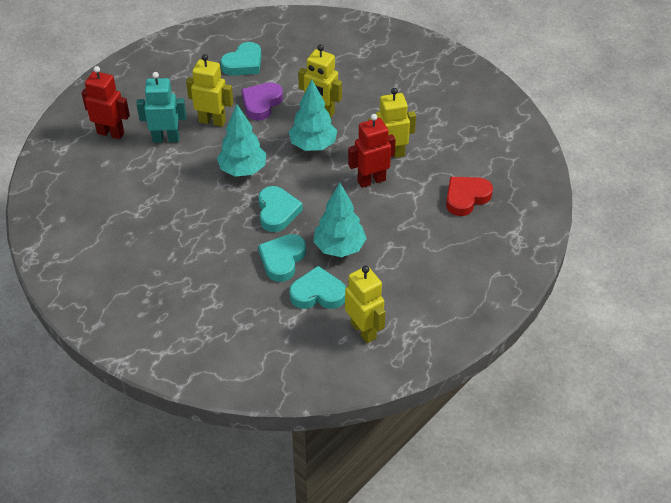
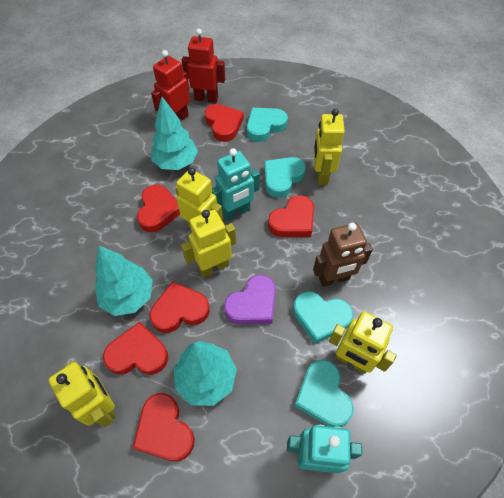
brown robot: none = 0 -> [313,223,373,287] = 1
red heart: [446,177,493,216] = 1 -> [103,322,168,375] [133,393,195,461] [137,184,180,232] [150,282,210,333] [204,104,244,142] [268,195,314,237] = 6
turquoise robot: [136,72,187,143] = 1 -> [212,148,260,221] [287,425,362,473] = 2
yellow robot: [186,54,233,127] [298,45,342,118] [345,266,386,343] [368,88,416,158] = 4 -> [49,361,116,427] [175,167,223,228] [181,210,236,277] [314,109,345,185] [329,311,396,374] = 5

